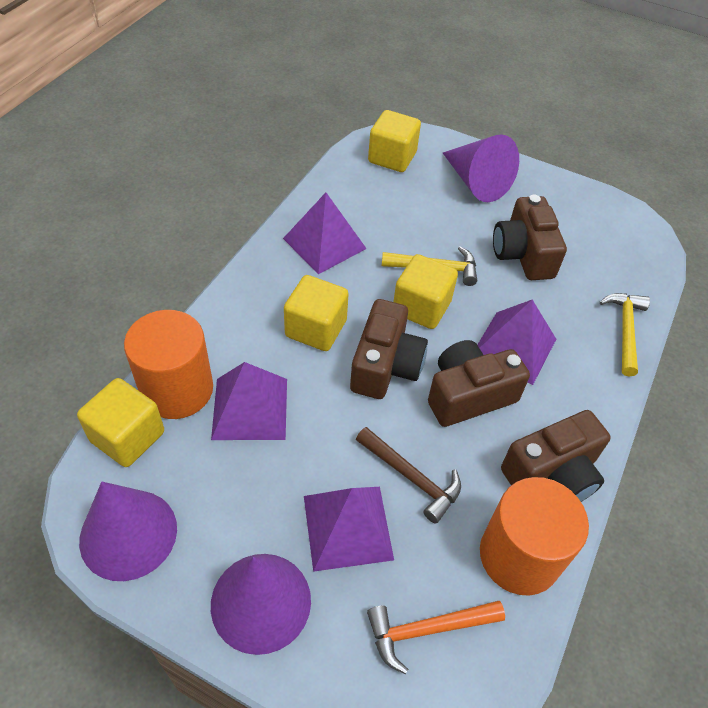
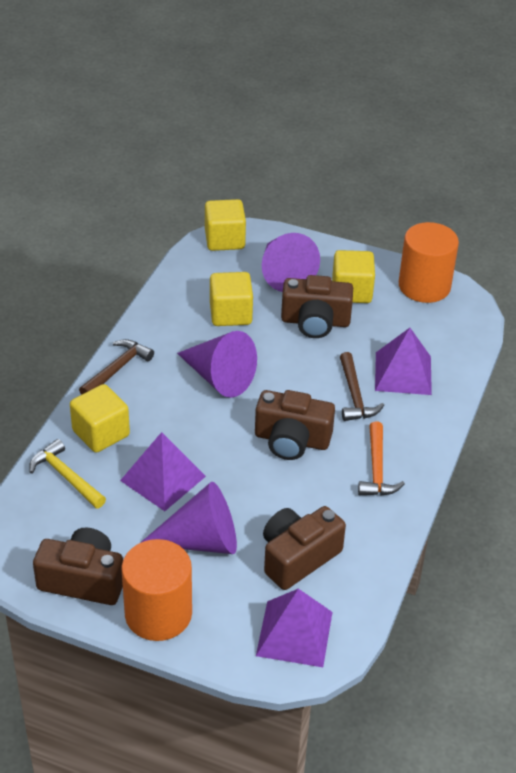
brown hammer: [356,427,461,524] = 1 -> [79,339,154,395] [340,352,384,421] = 2
purple pyramid: [211,362,287,440] [283,193,367,274] [304,487,394,572] [477,300,556,385] = 4 -> [120,432,206,511] [256,589,333,667] [375,328,432,395] = 3
yellow hammer: [382,246,477,286] [600,293,650,377] = 2 -> [29,439,106,509] = 1

